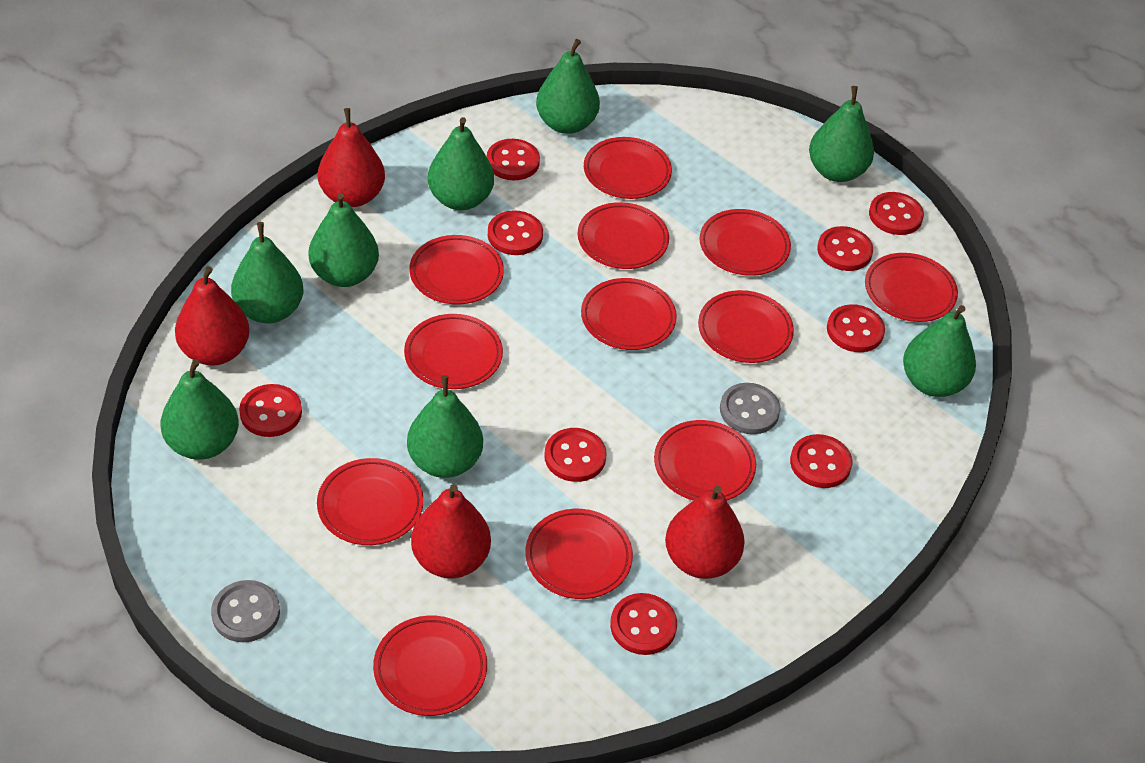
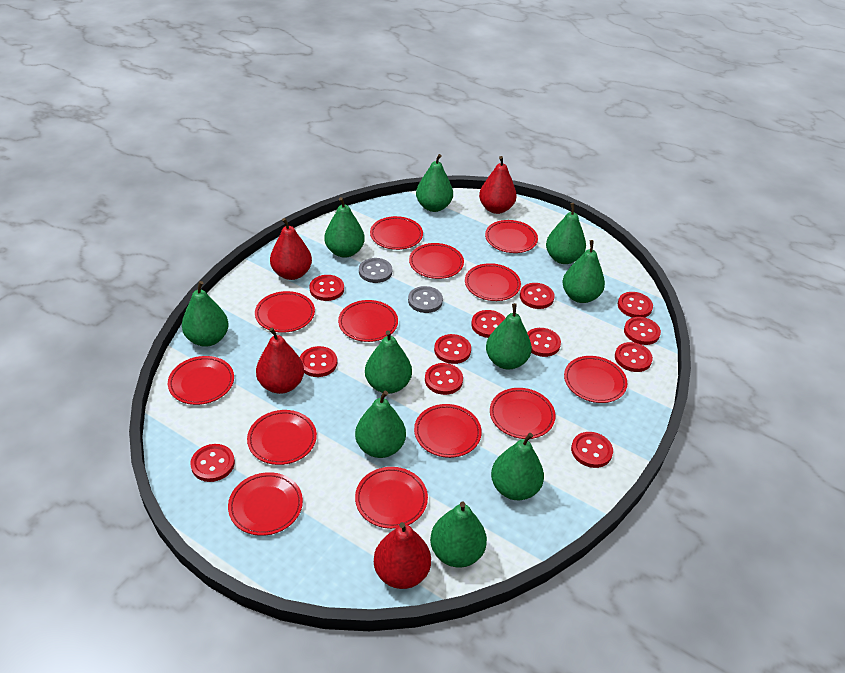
green pear: [161,359,239,460] [231,222,303,323] [309,193,379,287] [407,375,483,478] [428,117,494,210] [536,39,600,134] [809,86,874,182] [903,305,976,397] = 8 -> [182,281,229,347] [324,197,365,258] [355,391,406,458] [365,330,412,394] [416,154,453,212] [430,502,487,568] [486,303,532,370] [491,433,544,500] [546,203,586,264] [562,240,605,303] = 10
red button: [239,384,302,437] [487,139,540,180] [488,210,543,255] [544,428,607,482] [610,593,677,655] [790,434,852,488] [817,226,873,271] [827,304,885,352] [869,192,924,235] = 9 -> [190,444,235,482] [300,346,337,377] [309,275,344,301] [425,363,463,395] [434,334,471,364] [471,310,505,338] [520,283,555,309] [527,328,561,357] [571,432,613,468] [615,342,653,372] [618,292,653,318] [624,317,661,345] = 12
red plate: [317,458,424,545] [373,616,487,716] [404,314,503,389] [409,235,504,305] [525,509,633,599] [578,202,669,269] [581,278,677,350] [584,137,672,199] [654,420,756,501] [698,290,794,363] [699,209,791,276] [865,253,958,322] = 12 -> [168,356,234,405] [228,472,303,536] [247,410,317,465] [255,291,315,333] [338,300,398,342] [355,467,428,529] [370,216,423,250] [409,243,464,279] [414,404,482,458] [465,263,521,301] [485,220,538,253] [490,388,555,439] [564,356,627,403] = 13

